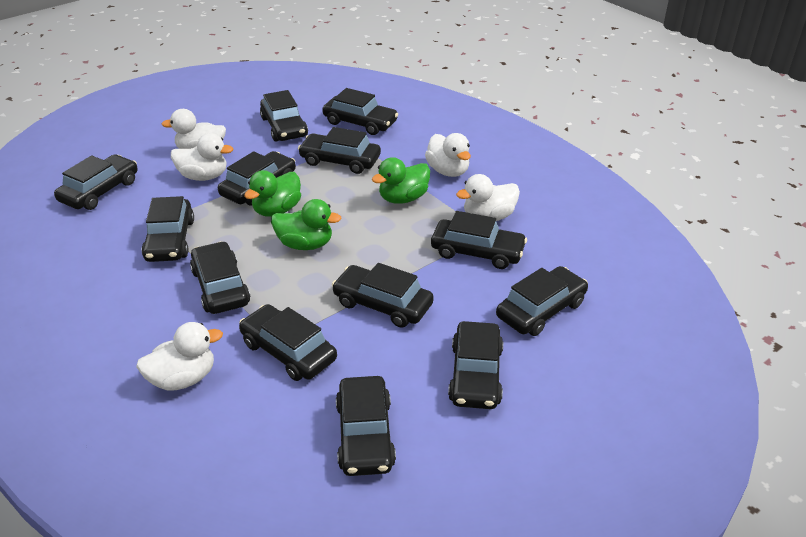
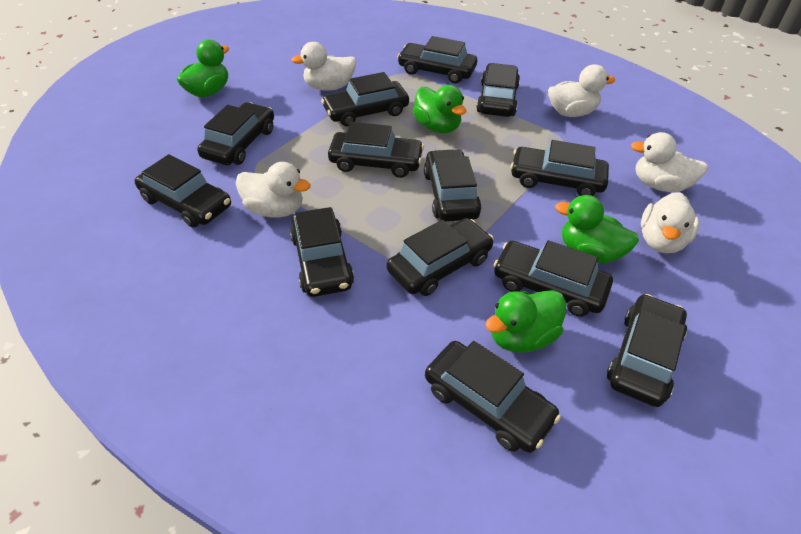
green duck: [244,170,301,217] [271,199,341,250] [372,157,430,204] = 3 -> [177,40,229,97] [413,85,466,133] [485,290,566,353] [555,195,639,263] = 4

